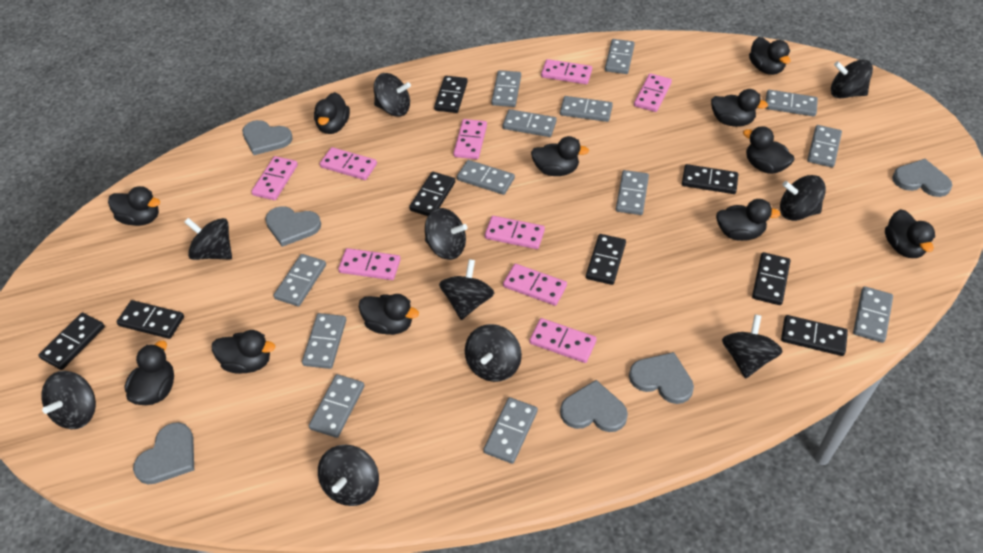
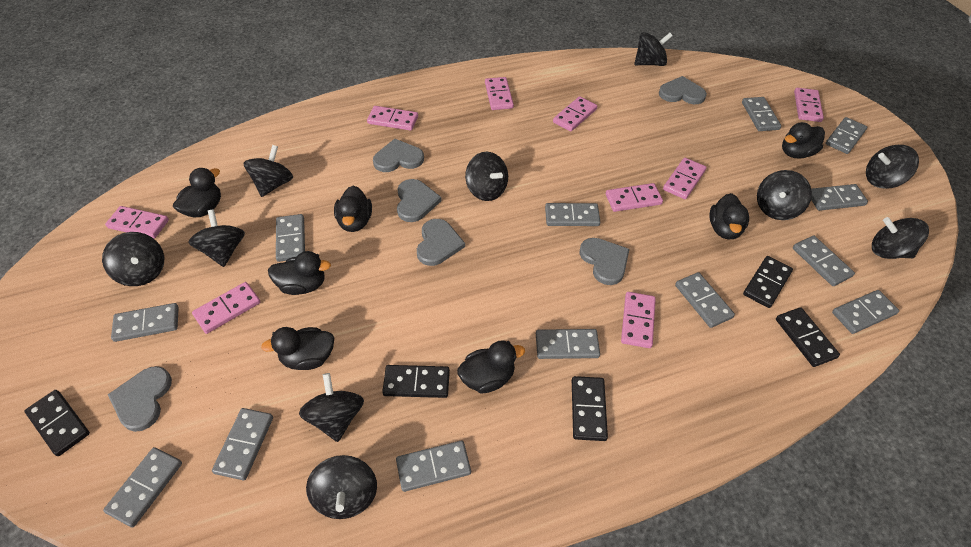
black domino: [38,313,105,370] [117,300,184,339] [409,172,455,216] [434,76,468,113] [586,234,626,285] [682,164,738,194] [752,252,790,305] [781,315,848,356] = 8 -> [25,390,90,456] [382,365,450,398] [572,376,608,441] [743,256,793,308] [776,307,840,367] = 5
black duck: [108,186,160,226] [124,341,174,405] [212,330,275,374] [314,92,350,134] [359,294,419,335] [531,136,589,176] [711,89,768,127] [716,199,781,241] [743,126,795,174] [749,37,791,75] [885,209,935,258] = 11 -> [173,168,221,217] [261,327,334,370] [268,251,331,295] [334,186,372,232] [457,340,525,394] [709,193,749,239] [782,122,825,159] = 7

